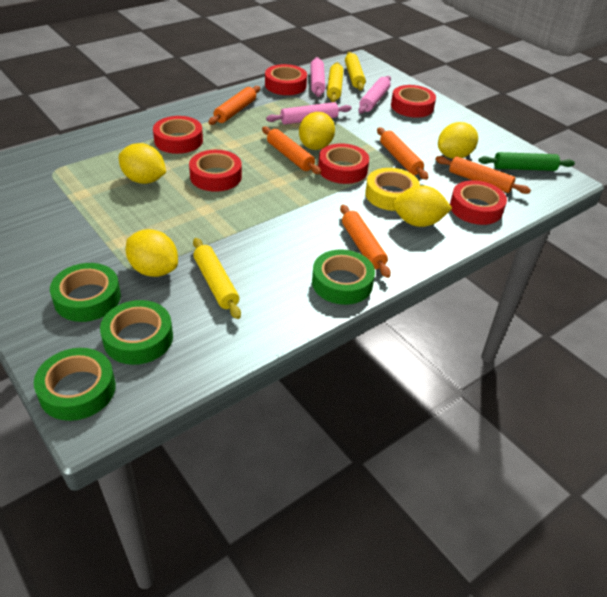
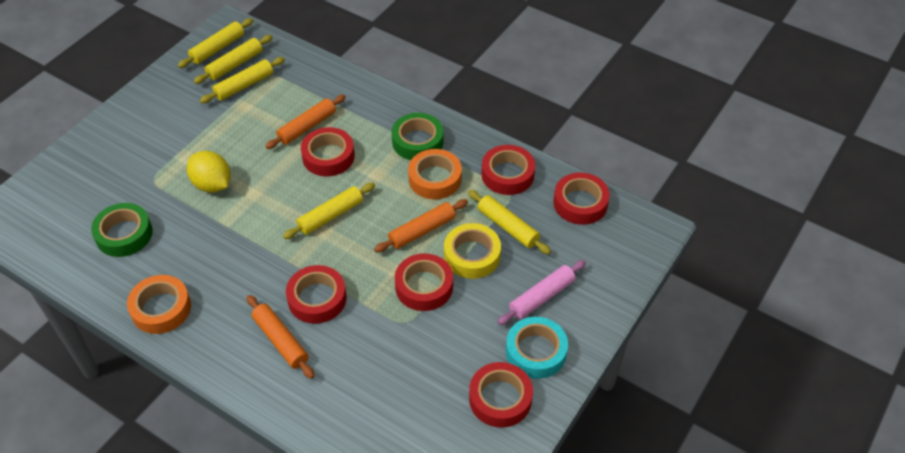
green rolling pin: [479,152,575,171] = 1 -> none = 0
green tape: [34,348,116,421] [50,263,121,322] [100,300,173,365] [312,249,375,305] = 4 -> [91,203,153,257] [392,113,444,160] = 2
orange rolling pin: [208,86,260,125] [262,127,321,174] [340,205,391,278] [377,128,428,180] [435,156,531,194] = 5 -> [247,295,315,379] [265,95,346,149] [374,199,468,252] = 3
orange tape: none = 0 -> [127,275,191,334] [408,149,462,199] = 2
pink rolling pin: [266,102,352,125] [310,57,325,97] [358,76,391,114] = 3 -> [498,260,586,325] = 1
turquoise tape: none = 0 -> [506,317,568,379] = 1
yellow lemon: [118,143,166,184] [126,229,178,277] [299,112,335,150] [393,185,452,227] [438,122,478,159] = 5 -> [187,151,231,193] = 1
yellow rolling pin: [193,238,241,319] [327,62,343,102] [345,52,366,91] = 3 -> [178,18,253,68] [194,35,273,84] [200,57,285,103] [283,183,375,239] [468,190,551,254] = 5

